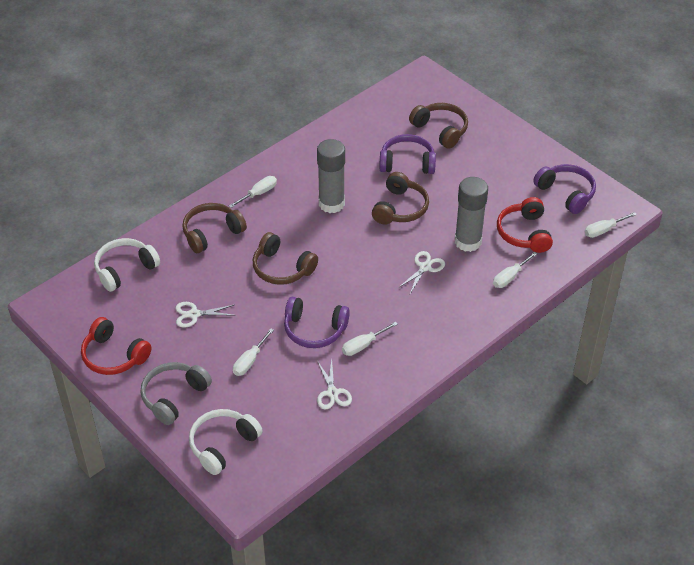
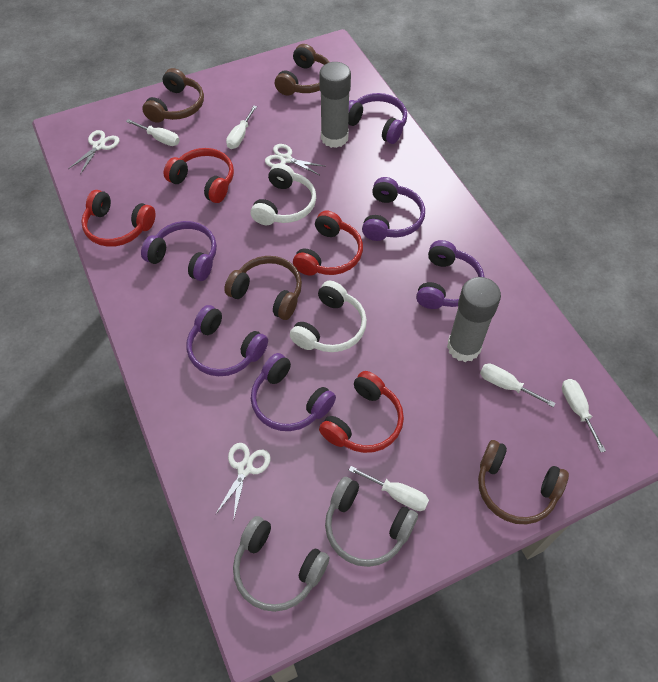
grey headphones: [141,362,212,425] = 1 -> [233,516,329,612] [325,477,418,567] = 2
purple headphones: [284,297,350,348] [379,134,436,174] [533,164,596,214] = 3 -> [141,221,217,281] [187,305,268,376] [251,353,336,431] [348,93,407,144] [362,177,425,241] [416,240,485,309] = 6
red headphones: [81,317,151,375] [497,197,553,253] = 2 -> [81,190,155,247] [164,148,234,203] [293,211,363,276] [319,371,404,453] = 4

